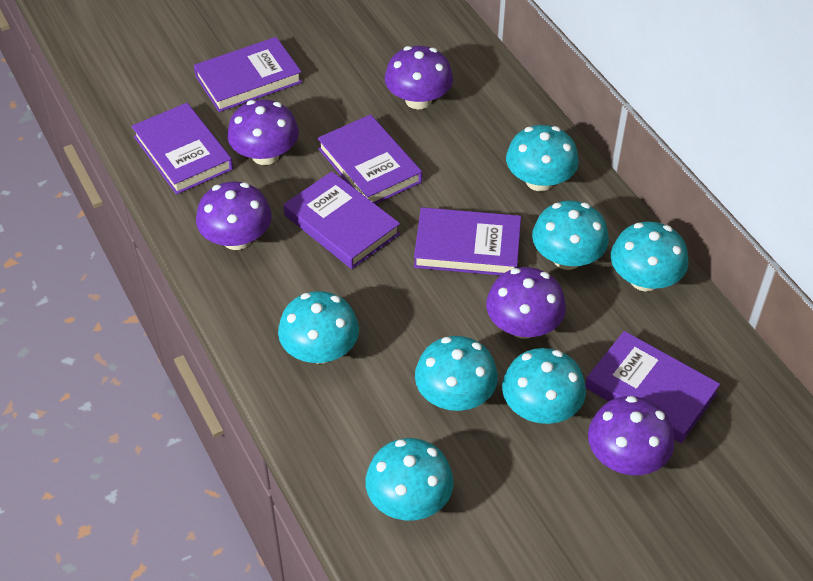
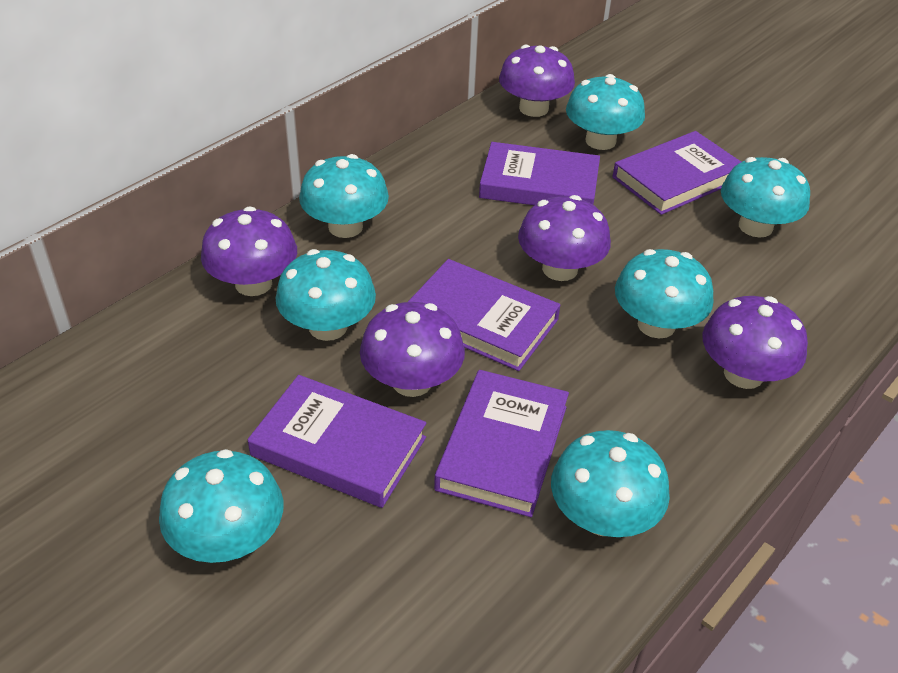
purple book: [132,103,233,195] [194,37,302,112] [284,171,400,269] [317,114,422,204] [414,207,521,275] [585,331,720,443] = 6 -> [248,375,426,508] [408,259,560,371] [434,370,569,517] [479,142,600,205] [613,131,741,215] = 5

